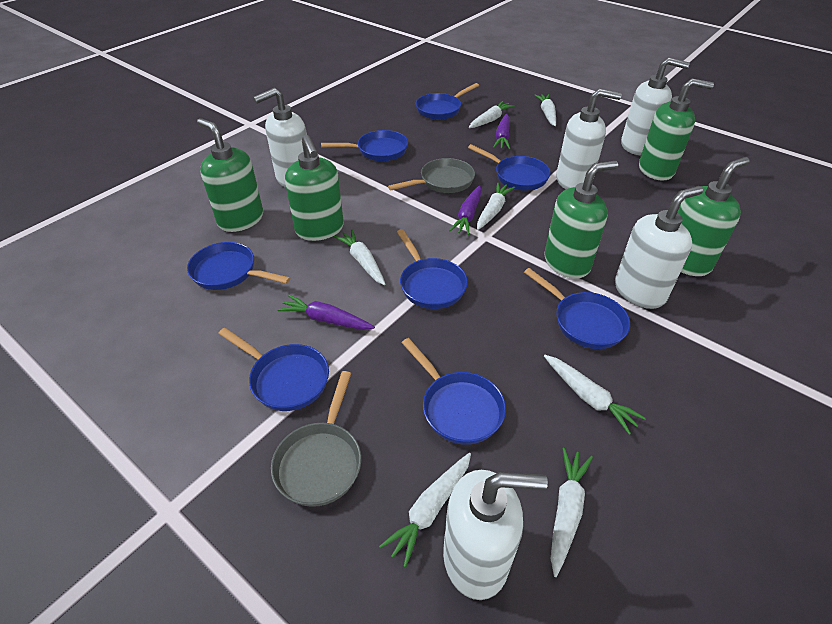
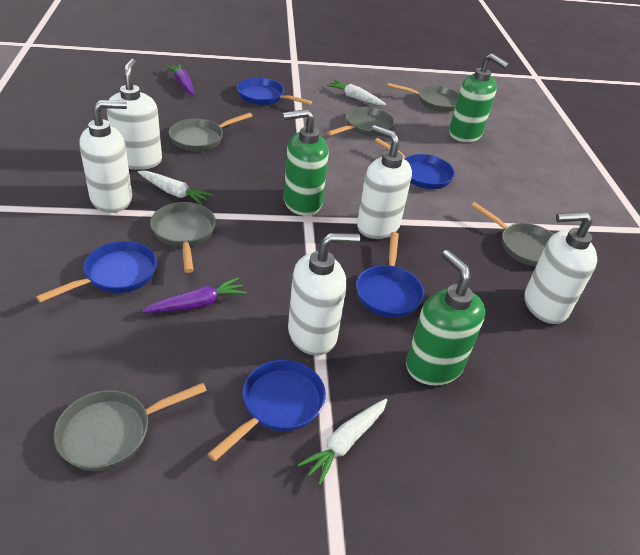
blue pan: [187,242,291,290] [218,328,329,411] [321,130,408,161] [397,229,468,309] [402,338,506,445] [416,83,479,120] [468,144,551,191] [524,268,630,349] = 8 -> [36,241,157,303] [208,360,326,461] [237,78,312,105] [356,232,424,318] [374,138,455,189] = 5
green soap dispenser: [197,118,263,232] [285,135,344,241] [544,161,618,279] [639,78,714,180] [677,157,750,276] = 5 -> [283,109,329,216] [406,250,485,386] [449,53,509,142] = 3
grey pan: [271,371,361,507] [388,158,475,193] = 2 -> [53,383,207,471] [150,202,216,273] [169,112,252,151] [327,107,395,136] [387,83,459,112] [471,202,553,267] = 6
purple carrot: [277,295,375,330] [449,185,482,235] [493,114,510,149] = 3 -> [142,277,246,313] [165,64,195,95] = 2
white carrot: [334,229,386,285] [379,453,471,567] [469,101,515,128] [477,183,515,230] [534,94,556,126] [544,355,646,435] [551,448,593,577] = 7 -> [137,171,213,205] [298,398,388,485] [327,80,386,105] = 3

